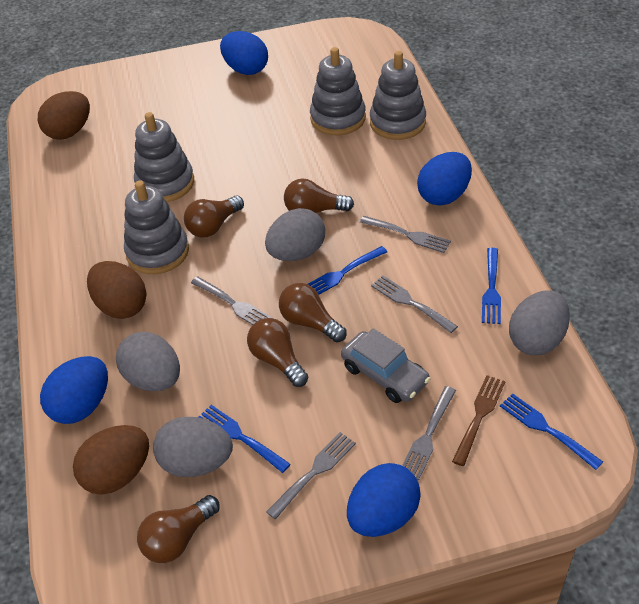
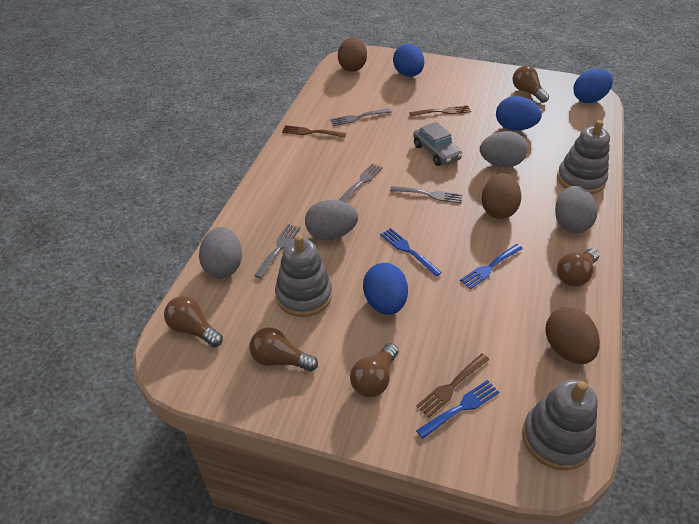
blue fork: [198,405,291,473] [308,246,387,295] [482,248,501,324] [500,393,603,470] = 4 -> [380,228,442,277] [416,380,499,439] [460,244,523,289] = 3
brown fork: [452,375,505,466] = 1 -> [282,125,346,138] [409,105,471,116] [416,353,489,418] = 3
grey fork: [191,276,273,325] [266,432,356,520] [360,216,451,253] [371,275,458,333] [402,386,456,481] = 5 -> [254,224,300,279] [330,108,392,126] [338,163,383,202] [390,186,462,203] = 4
grey stacking toy: [124,180,189,274] [134,112,194,202] [310,47,366,135] [370,51,426,140] = 4 -> [275,235,332,317] [522,380,598,470] [557,120,610,194] = 3

